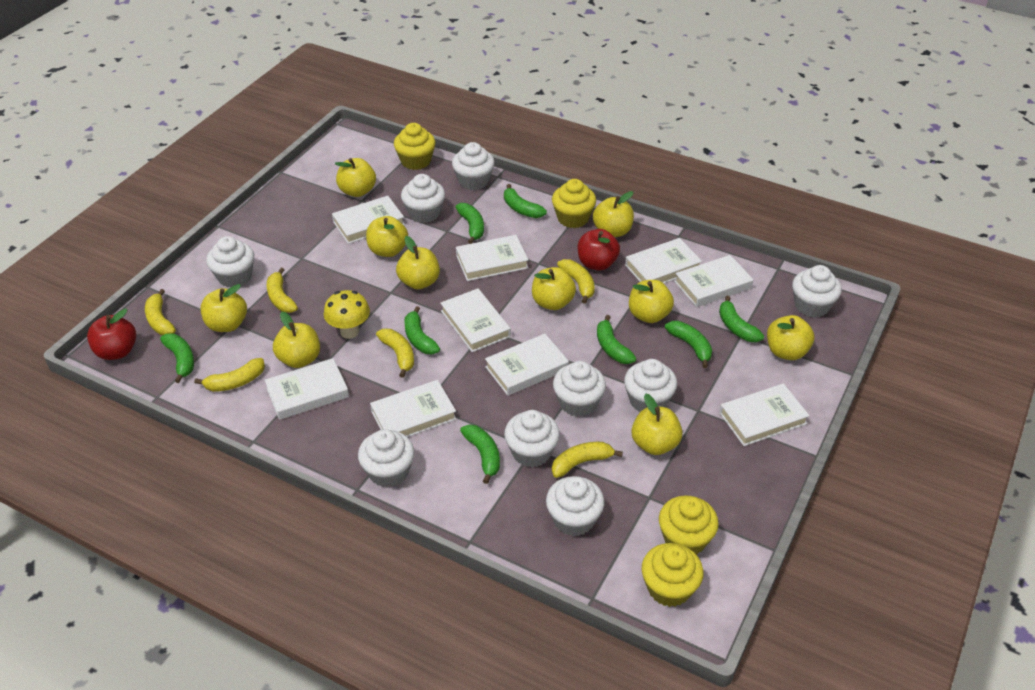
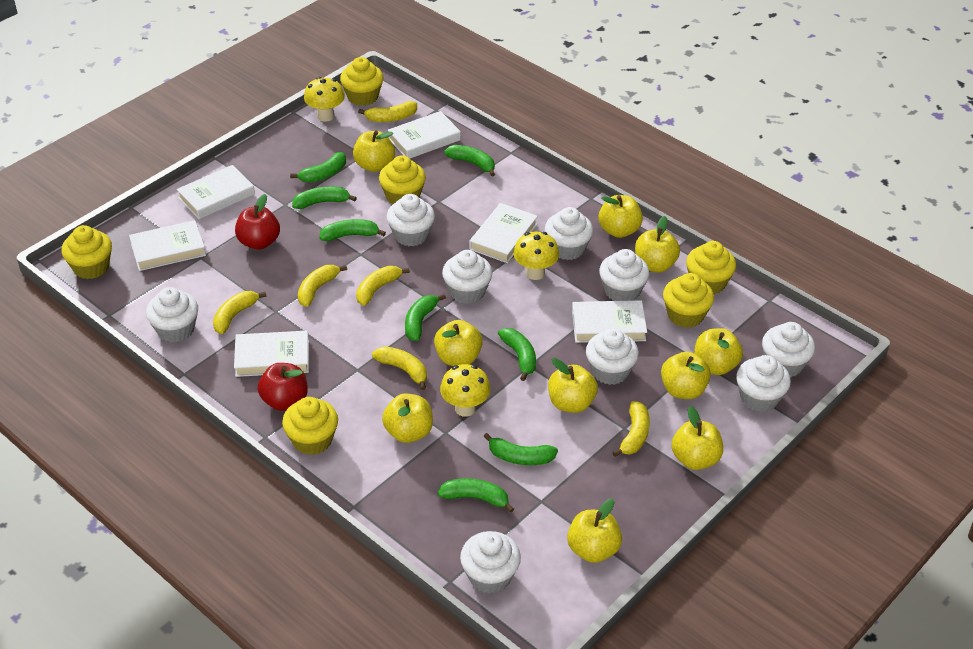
white book: [265,358,349,420] [332,196,405,244] [370,380,457,437] [440,289,511,352] [456,235,529,281] [485,334,569,396] [625,238,702,284] [674,255,753,307] [719,383,810,446] = 9 -> [129,220,206,271] [176,165,255,219] [234,331,309,377] [388,111,461,159] [469,203,538,263] [572,300,647,343] = 6
yellow cupcake: [394,123,435,170] [552,179,596,228] [642,543,704,607] [659,495,719,555] = 4 -> [61,225,112,279] [282,397,338,455] [340,57,383,106] [379,156,426,205] [663,273,714,328] [686,241,736,294] = 6
yellow mushroom: [324,290,370,339] = 1 -> [304,77,345,122] [440,364,491,417] [513,231,559,280] = 3

